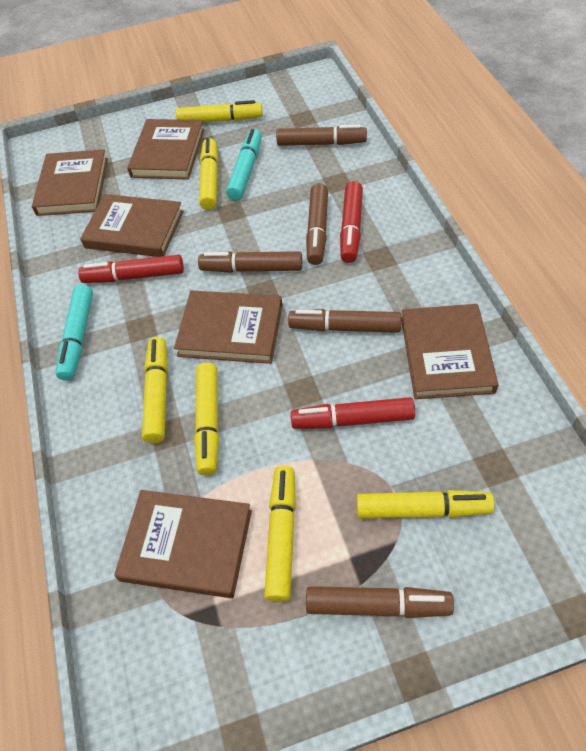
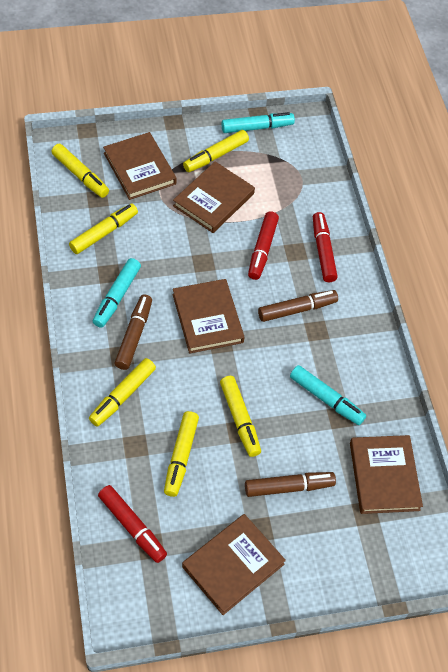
brown book: [32,149,108,216] [80,194,184,257] [114,490,252,598] [127,119,204,180] [174,291,283,364] [401,304,498,399] = 6 -> [103,132,177,200] [173,162,255,233] [173,279,244,354] [182,514,286,615] [350,435,423,514] = 5
brown marker: [198,251,302,273] [276,125,367,146] [288,309,401,333] [306,183,328,265] [306,586,454,618] = 5 -> [115,294,152,370] [245,472,336,497] [258,290,338,322] = 3
turquoise marker: [56,284,93,381] [226,129,262,200] = 2 -> [93,258,141,328] [221,112,295,133] [290,365,366,425] = 3

